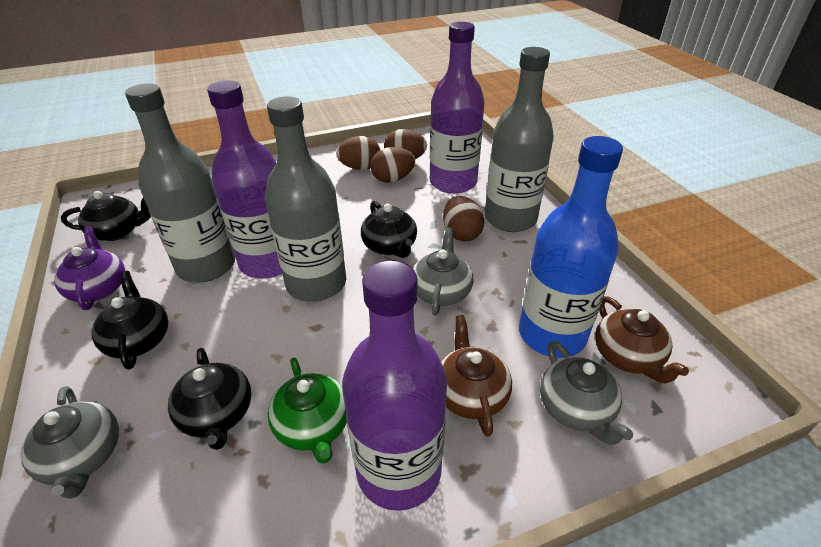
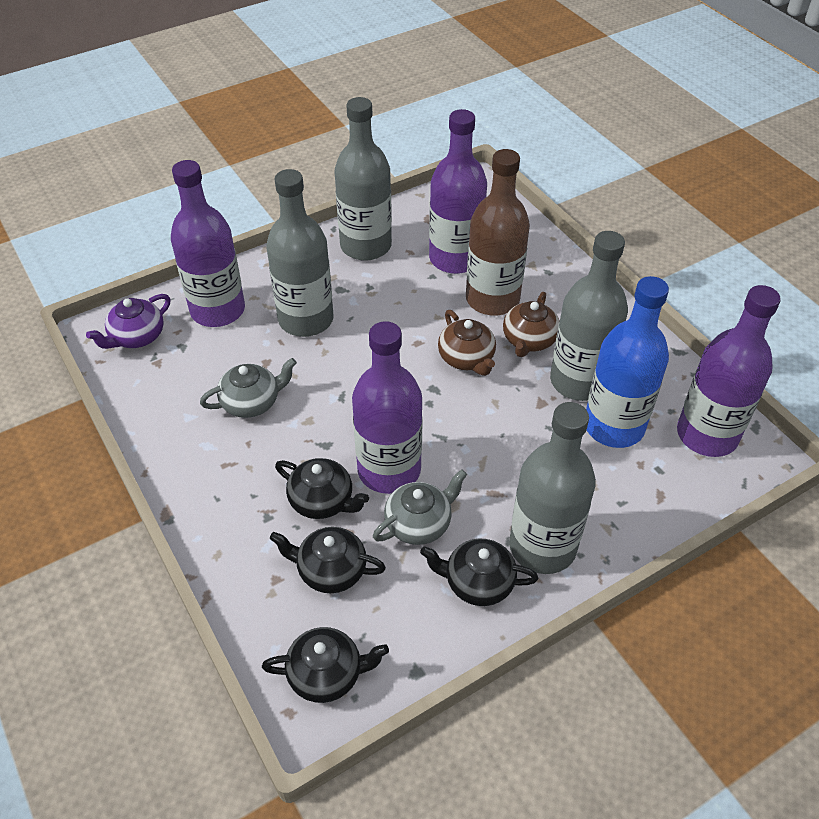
brown bottle: none = 0 -> [466,149,530,315] = 1
brown egg: [336,136,380,170] [370,147,415,183] [384,129,427,159] [443,196,485,242] = 4 -> none = 0
green teapot: [268,358,347,464] = 1 -> none = 0
grey bottle: [125,83,235,283] [265,96,346,302] [485,47,554,232] = 3 -> [266,169,334,337] [334,97,392,261] [509,402,596,574] [550,231,628,401] = 4
grey teapot: [21,386,119,499] [413,228,473,315] [540,341,633,445] = 3 -> [200,358,297,418] [373,469,467,545] = 2
purple bottle: [207,80,282,279] [342,260,447,511] [430,22,485,194] = 3 -> [171,160,245,327] [352,321,423,494] [429,109,487,274] [677,285,781,457] = 4

